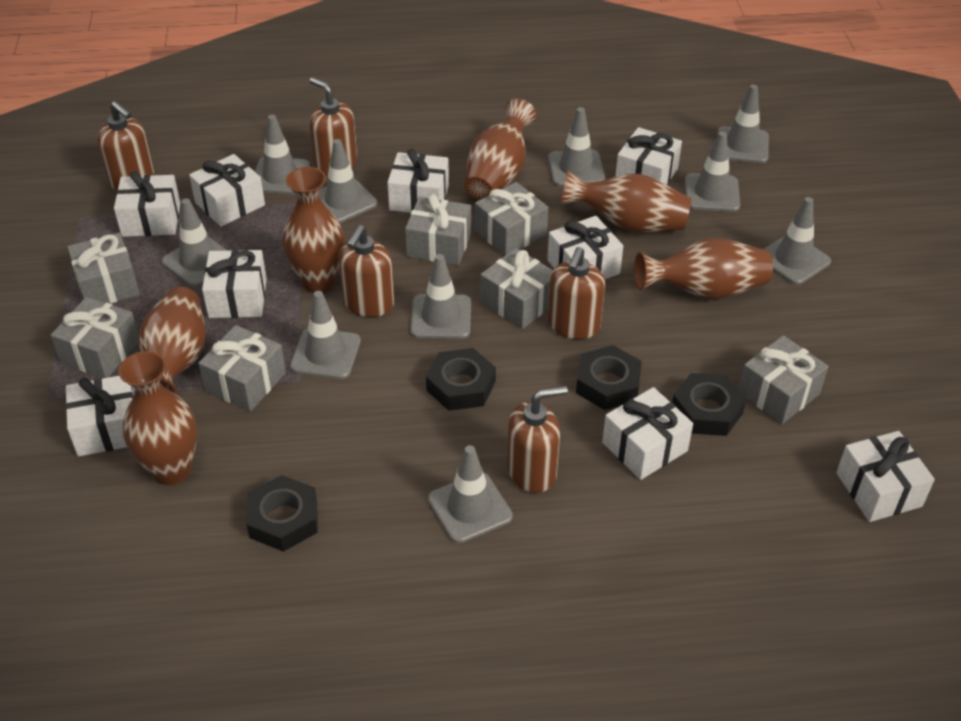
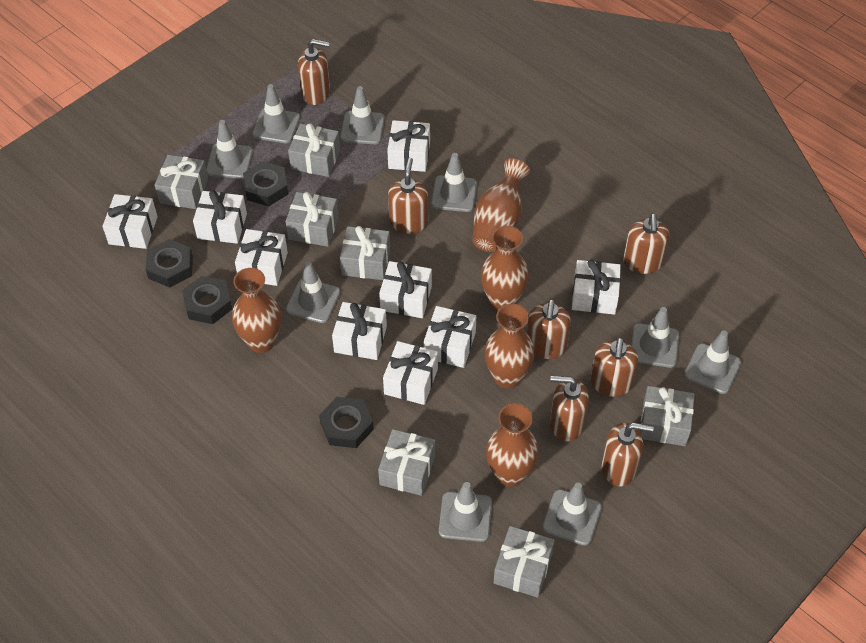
brown soap dispenser: [97,101,154,191] [309,77,357,176] [339,225,394,317] [507,386,568,493] [548,247,605,339] = 5 -> [298,39,330,105] [388,158,428,234] [526,299,571,359] [550,376,589,441] [590,337,638,397] [602,423,654,487] [623,213,669,274] = 7
brown vase: [118,351,197,485] [139,287,206,395] [282,167,345,293] [464,99,537,200] [561,170,691,232] [634,238,773,299] = 6 -> [232,268,281,353] [472,158,530,252] [481,226,529,310] [485,304,535,389] [486,403,539,487] = 5
grey traffic cone: [162,198,228,287] [255,115,310,194] [290,291,361,379] [319,139,377,223] [410,254,471,339] [428,445,513,543] [548,107,605,186] [685,131,740,212] [717,85,769,163] [764,197,831,285] = 10 -> [206,120,253,179] [252,84,300,143] [286,261,341,323] [340,86,385,144] [431,153,477,212] [439,482,492,542] [542,483,602,546] [631,307,679,368] [684,330,741,394] = 9

